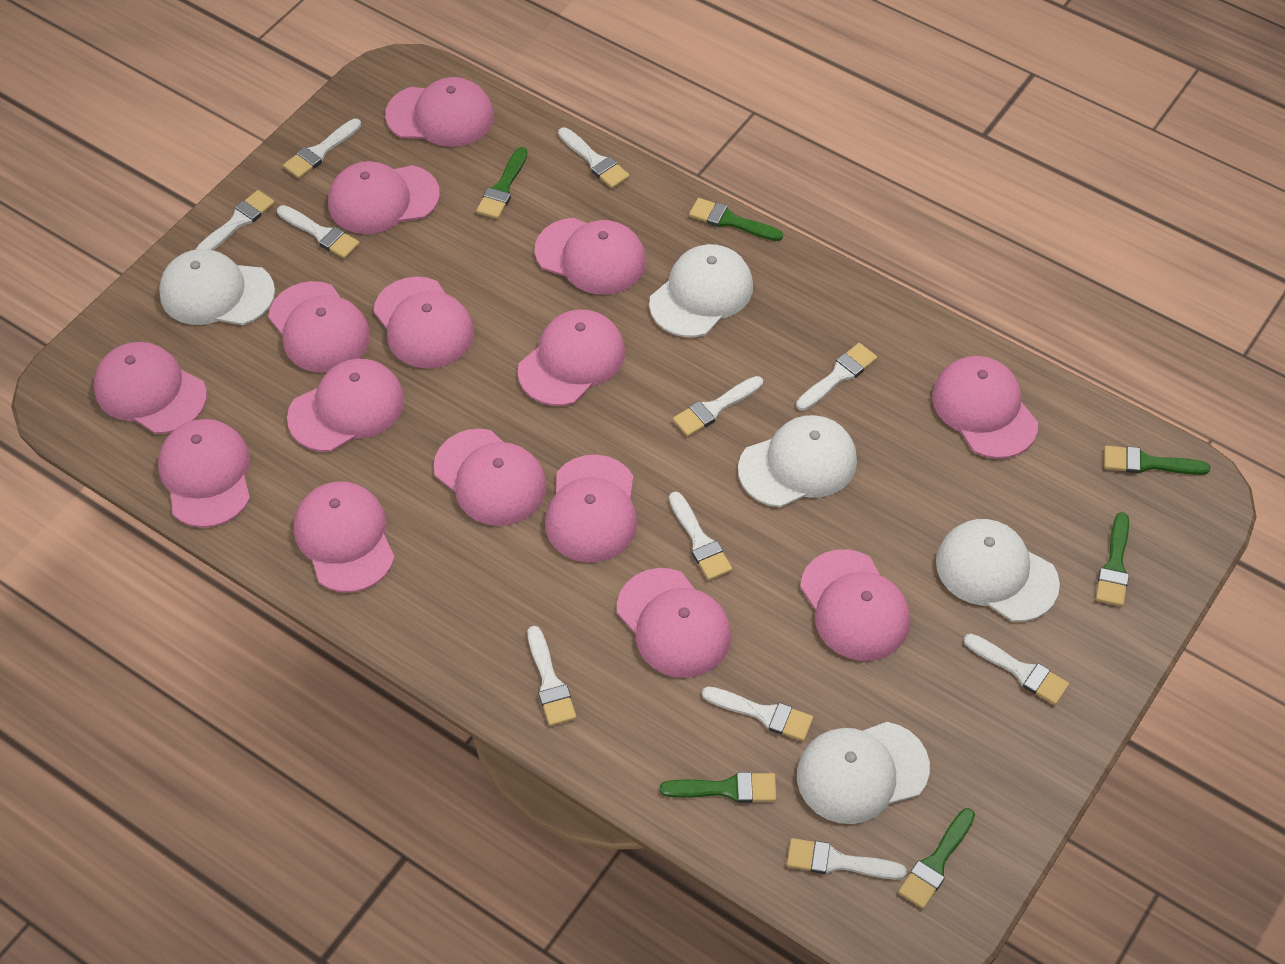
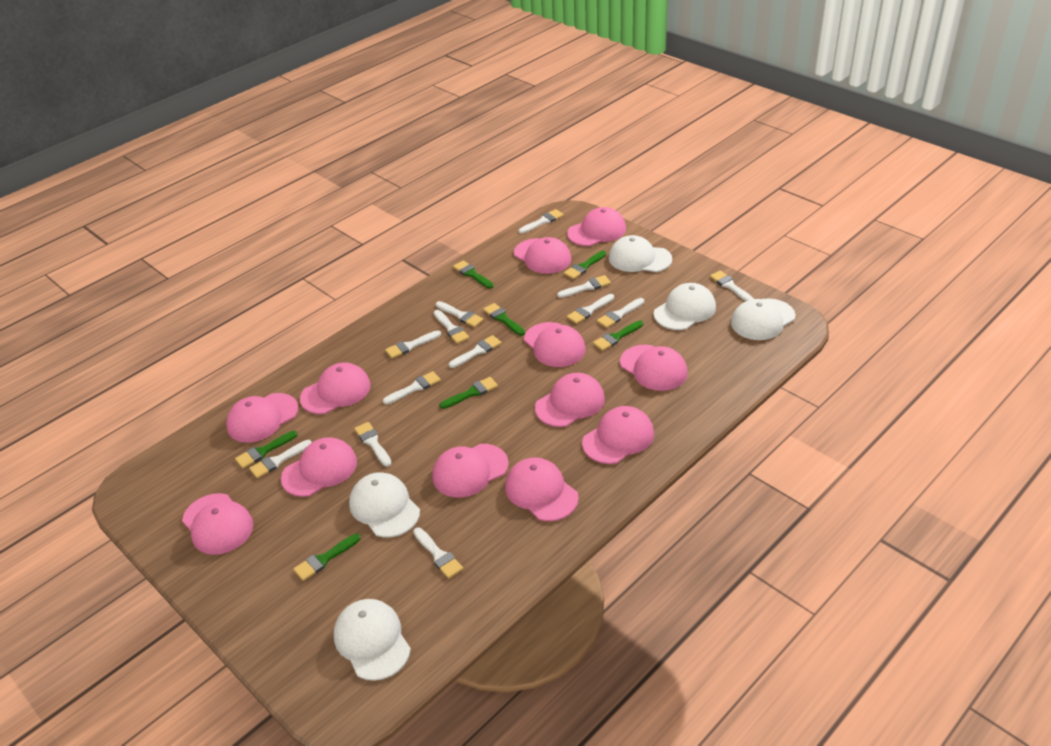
green brush: [476,147,527,219] [660,772,776,803] [689,198,783,241] [898,808,975,909] [1096,512,1129,606] [1104,446,1210,475] = 6 -> [235,431,298,468] [293,534,361,581] [439,377,498,409] [453,260,494,289] [483,303,525,336] [564,251,606,279] [593,320,643,351] = 7
pink cap: [94,342,207,434] [158,419,250,528] [269,281,370,373] [287,359,404,452] [294,482,395,593] [328,161,440,234] [373,277,474,369] [385,77,494,147] [433,429,547,526] [517,310,625,406] [535,218,646,295] [545,455,637,563] [617,568,731,678] [800,549,910,661] [932,356,1038,459] = 15 -> [182,493,253,555] [226,393,299,443] [281,437,357,497] [300,363,371,414] [432,444,509,498] [505,457,579,521] [514,237,571,274] [524,322,585,367] [535,373,605,427] [567,207,626,246] [582,406,654,464] [620,345,688,391] = 12
white brush: [195,190,275,250] [277,205,360,259] [283,119,361,179] [528,626,576,726] [558,127,630,188] [669,492,732,580] [673,376,763,437] [702,687,813,741] [787,838,907,880] [796,343,877,411] [964,634,1069,705] = 11 -> [249,440,312,478] [354,422,392,467] [383,371,441,404] [385,330,441,359] [413,527,463,579] [434,310,469,344] [436,301,484,327] [449,335,502,368] [519,209,564,234] [557,275,611,298] [567,294,614,324] [597,298,644,328] [710,271,754,301] = 13

